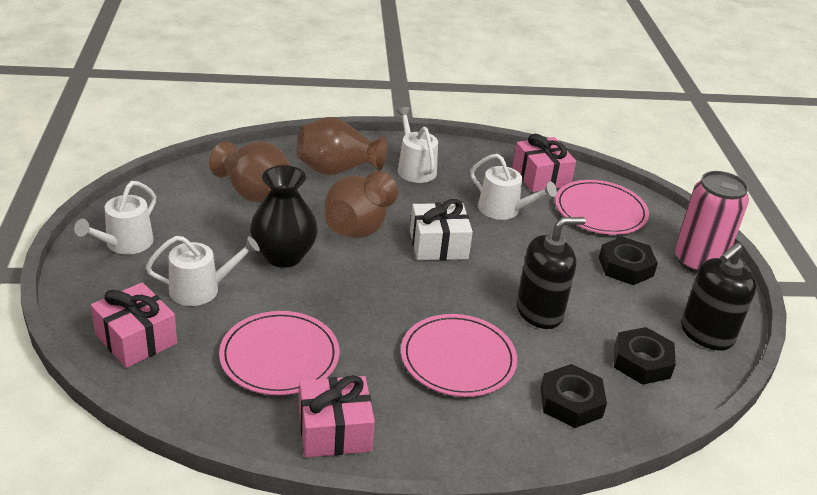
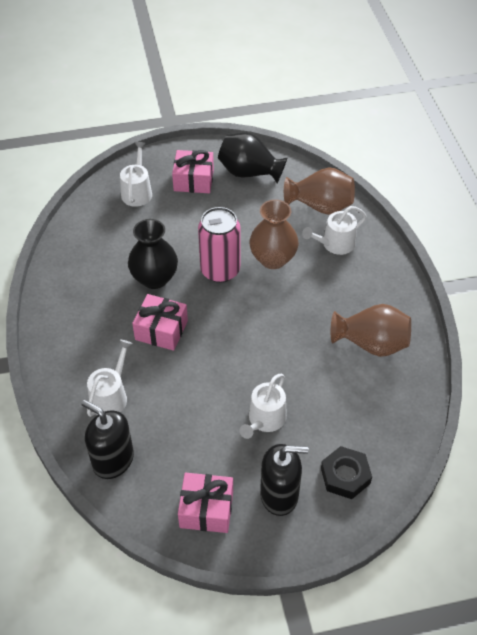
black nut: [541,364,607,428] [599,237,658,285] [614,327,676,385] = 3 -> [321,446,372,499] = 1
black vase: [250,165,318,268] = 1 -> [128,219,178,289] [218,133,288,183] = 2
pink plate: [219,311,340,395] [401,314,517,397] [555,180,649,235] = 3 -> none = 0
white gift: [410,199,473,260] = 1 -> none = 0

